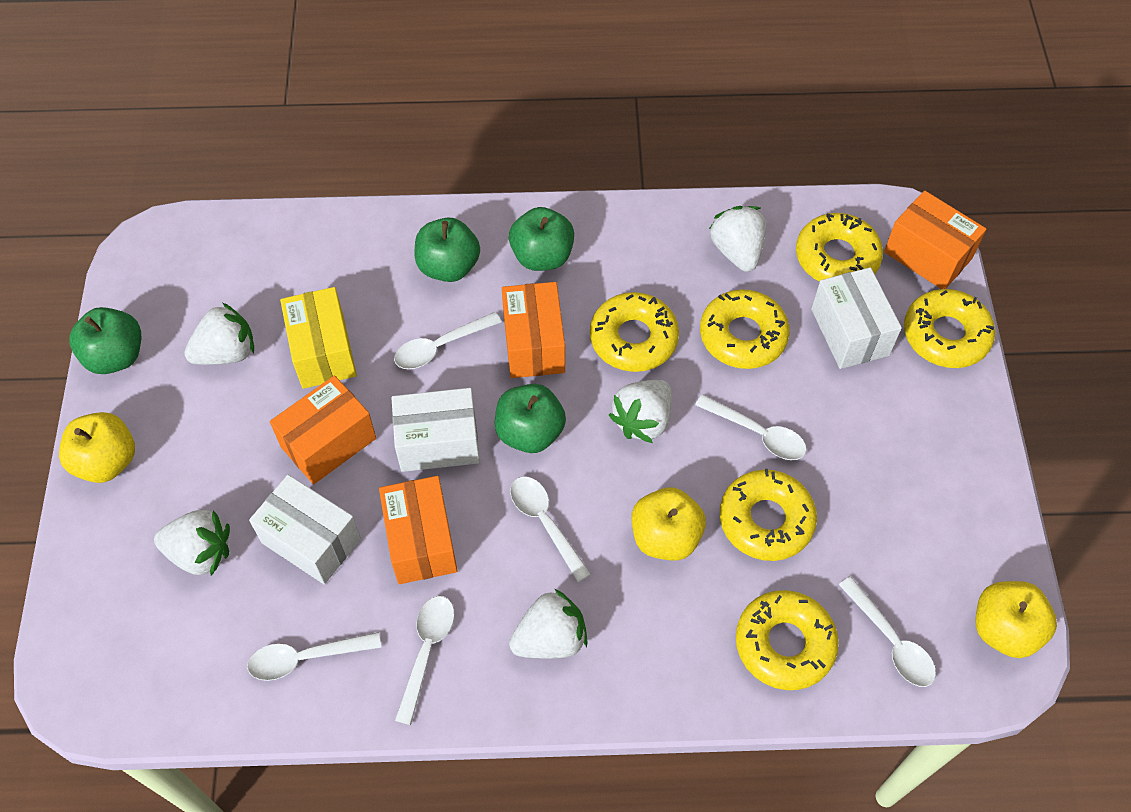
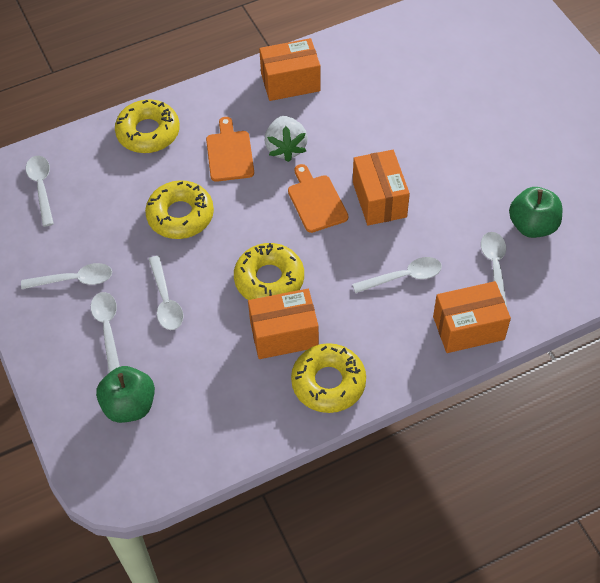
green apple: [69,307,141,374] [415,218,480,282] [495,384,566,453] [509,207,574,271] = 4 -> [96,366,155,423] [509,187,562,238] = 2
orange cutting board: none = 0 -> [206,117,254,182] [288,164,348,233] = 2
white box: [249,475,361,584] [392,388,480,472] [811,267,902,369] = 3 -> none = 0
white strawberry: [154,510,230,576] [184,303,254,365] [509,589,588,659] [609,380,672,443] [709,206,766,272] = 5 -> [264,116,308,162] = 1
yellow apple: [59,412,135,483] [632,487,706,561] [976,581,1057,658] = 3 -> none = 0
yellow box: [280,287,357,389] = 1 -> none = 0
yellow donut: [590,292,679,372] [700,289,790,369] [720,469,817,561] [736,590,839,690] [796,213,883,282] [904,289,995,368] = 6 -> [115,100,180,153] [145,180,214,239] [234,243,304,300] [291,343,366,413] = 4

